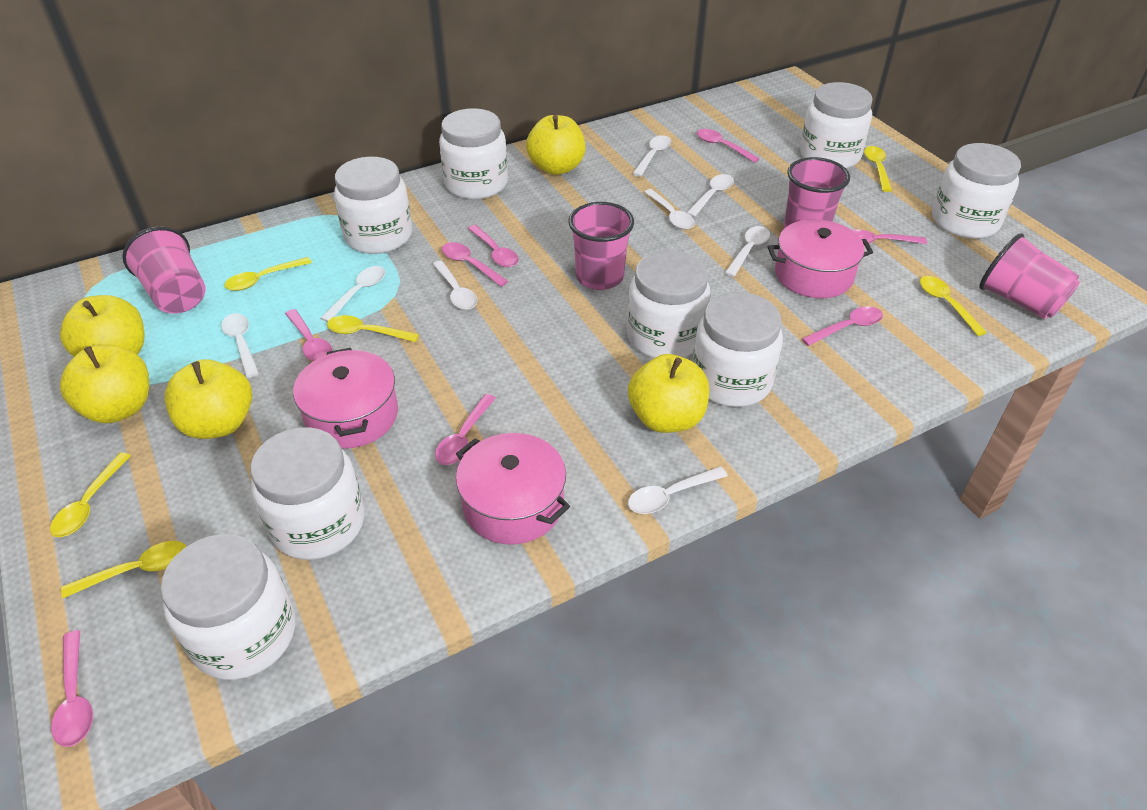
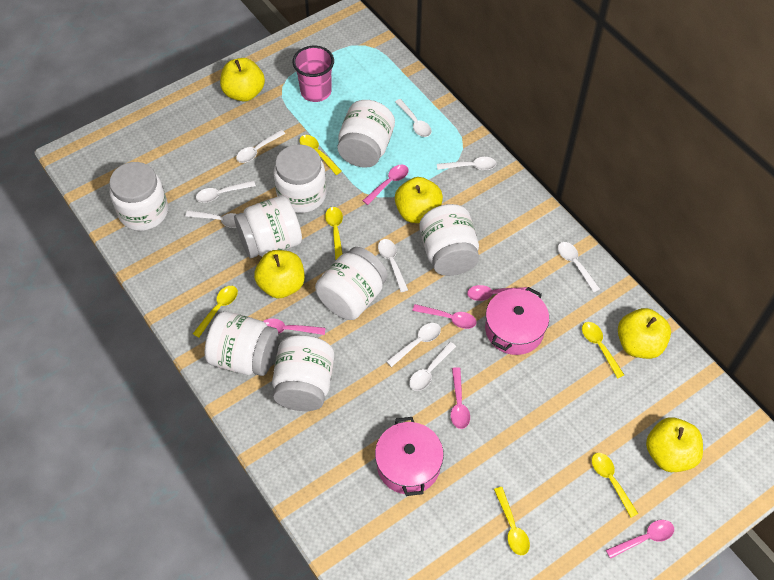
pink cup: [122,226,206,314] [568,202,634,290] [784,157,850,228] [979,233,1080,319] = 4 -> [293,46,334,102] = 1
pink pot: [293,348,398,449] [456,433,570,545] [767,219,873,298] = 3 -> [375,417,444,496] [485,287,549,355] = 2
pink spoon: [51,630,93,747] [285,309,332,361] [435,394,496,465] [442,242,508,287] [468,225,519,267] [697,129,760,163] [802,306,883,346] [852,229,927,244] = 8 -> [263,318,325,335] [363,165,409,205] [412,304,477,329] [451,367,470,429] [467,285,530,301] [606,520,674,559] = 6
white spoon: [221,313,259,378] [321,266,385,322] [433,260,477,310] [628,466,728,514] [633,135,671,177] [644,189,695,230] [687,174,734,217] [725,226,770,277] = 8 -> [185,210,236,228] [196,180,256,203] [236,130,285,163] [378,239,408,292] [386,323,441,367] [395,99,432,137] [409,342,456,391] [437,157,496,170] [558,242,600,292] = 9

